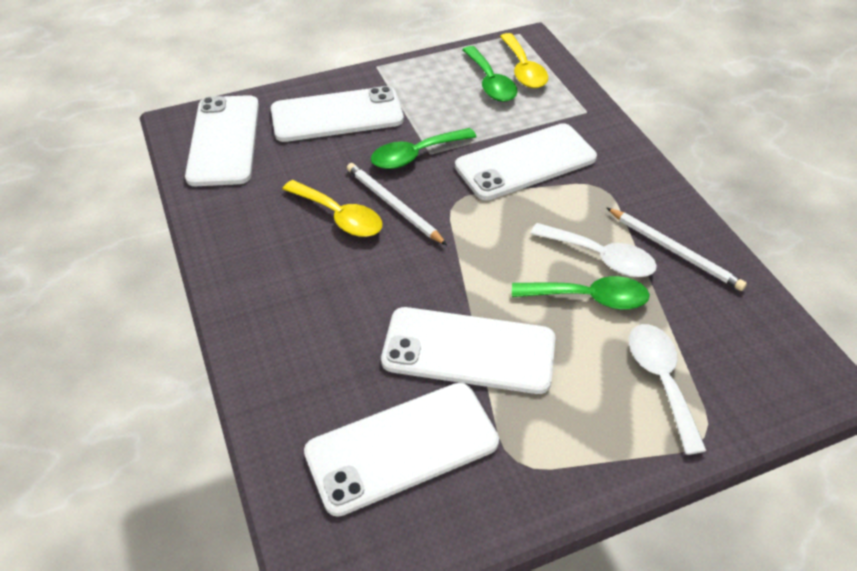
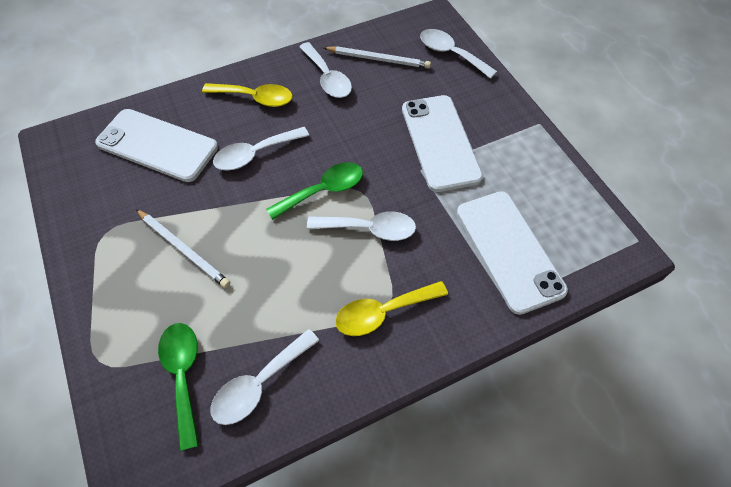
green spoon: [371,128,477,169] [462,46,517,102] [512,276,650,310] = 3 -> [158,323,199,451] [266,162,363,220] = 2
white phone: [185,95,259,186] [271,86,404,142] [304,383,499,517] [381,307,556,394] [455,123,597,200] = 5 -> [95,109,218,182] [402,95,483,192] [457,191,568,315] = 3
white spoon: [530,223,657,277] [629,324,707,455] = 2 -> [211,329,319,425] [213,127,309,170] [299,42,352,98] [307,211,416,241] [420,29,497,79] = 5

